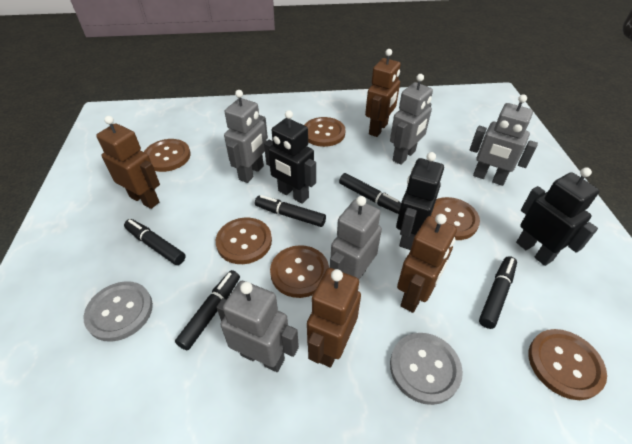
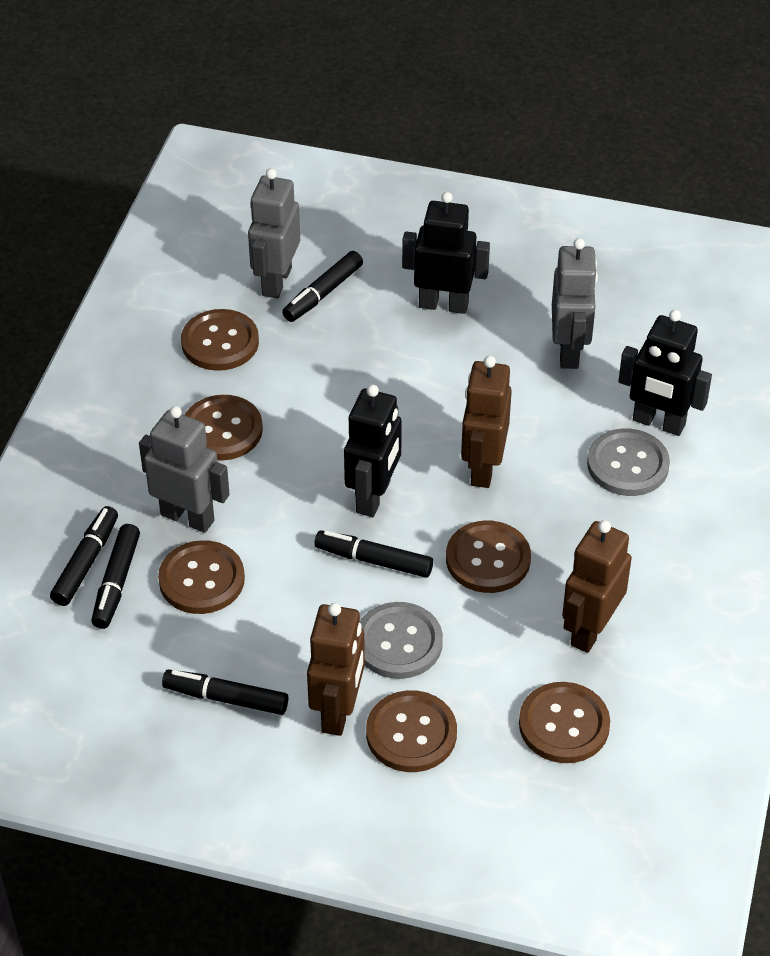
brown robot: [96,116,160,209] [307,268,361,368] [365,49,401,137] [397,214,457,313] = 4 -> [307,603,365,736] [461,356,512,488] [562,520,632,653] = 3
grey robot: [216,281,299,372] [224,90,268,183] [330,196,382,279] [390,74,433,165] [470,94,538,186] = 5 -> [139,406,230,533] [248,168,300,299] [552,238,598,369] = 3

